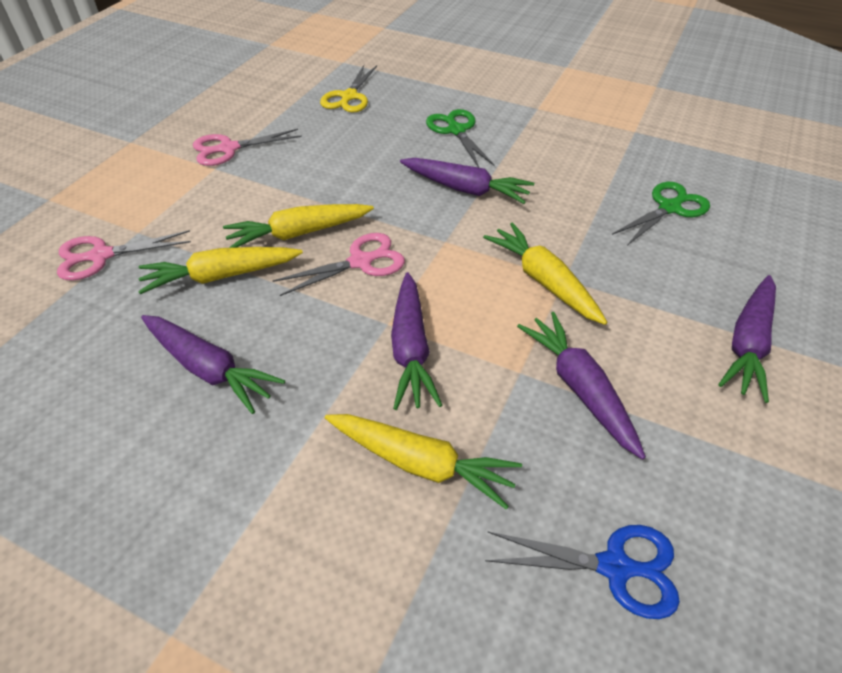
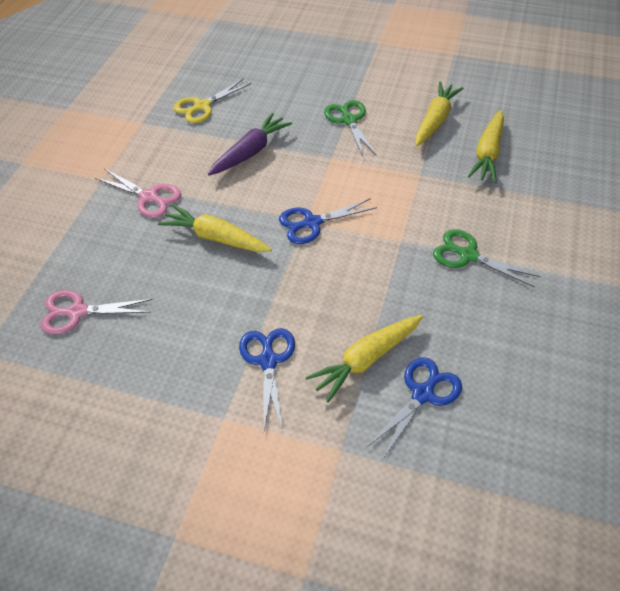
blue scissors: [485,525,680,619] = 1 -> [239,328,295,430] [279,198,377,244] [367,357,462,459] = 3
pink scissors: [57,230,191,281] [193,129,302,166] [273,233,405,296] = 3 -> [40,290,153,335] [95,169,181,218] = 2
purple carrot: [141,315,285,414] [391,272,443,410] [400,158,534,204] [517,312,646,460] [718,275,776,403] = 5 -> [208,113,292,176] = 1

